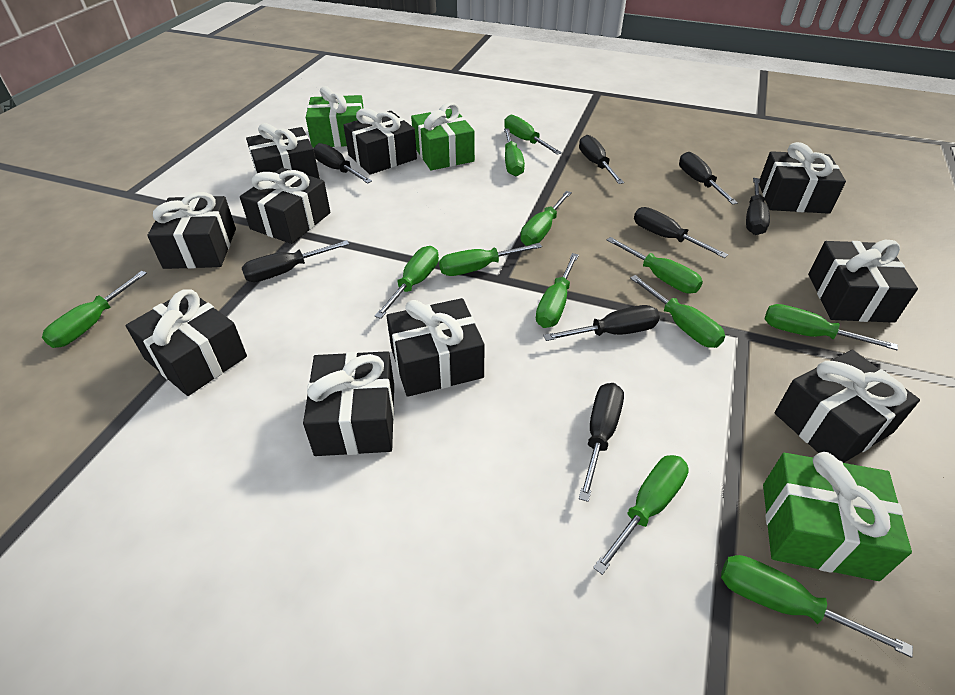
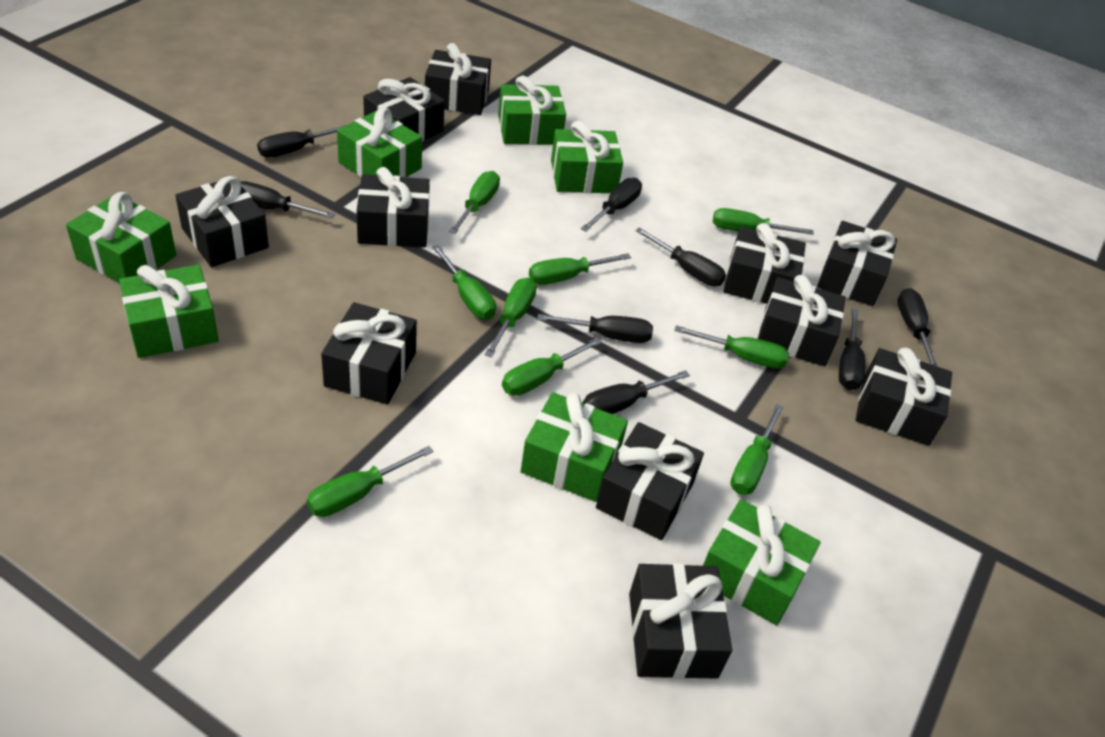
black gift: [125,289,247,396] [147,192,236,269] [240,168,330,244] [246,123,320,179] [303,351,394,456] [344,108,417,174] [387,298,485,397] [759,142,846,214] [775,350,920,463] [808,240,918,323] = 10 -> [175,176,269,267] [321,302,417,404] [357,167,430,248] [363,77,445,142] [425,43,491,115] [596,422,704,540] [629,563,732,679] [723,223,806,304] [758,275,846,366] [817,221,897,306] [855,348,952,446] = 11
green gift: [306,86,364,148] [411,102,475,170] [763,452,912,581] = 3 -> [66,192,176,283] [119,265,219,358] [337,107,422,177] [498,76,566,145] [520,392,628,502] [551,121,623,193] [703,499,820,625] = 7
green screwdriver: [42,271,147,348] [375,246,439,319] [439,243,542,276] [504,115,562,155] [504,128,525,176] [521,191,572,246] [536,253,579,328] [593,455,689,575] [607,237,703,293] [630,275,725,348] [721,555,913,658] [764,304,898,350] = 12 -> [307,446,433,517] [432,245,496,320] [449,171,500,234] [484,278,537,357] [502,338,602,396] [529,253,631,285] [674,325,789,369] [713,208,814,235] [730,404,784,495] = 9

